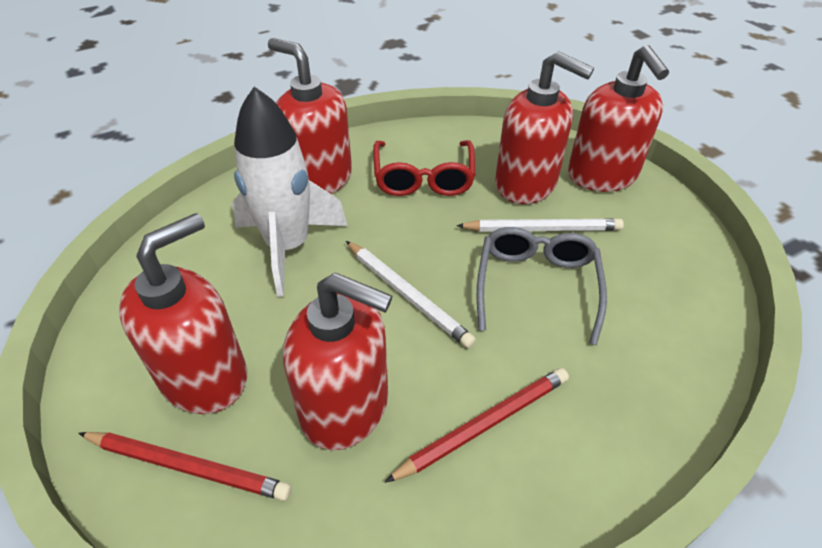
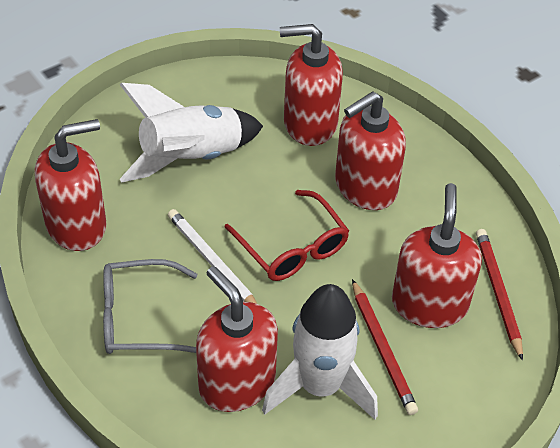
white pencil: [346,241,476,348] [456,218,624,232] = 2 -> [168,209,257,304] = 1
white rocket: [232,86,348,297] = 1 -> [119,83,263,183] [262,284,378,420] = 2

